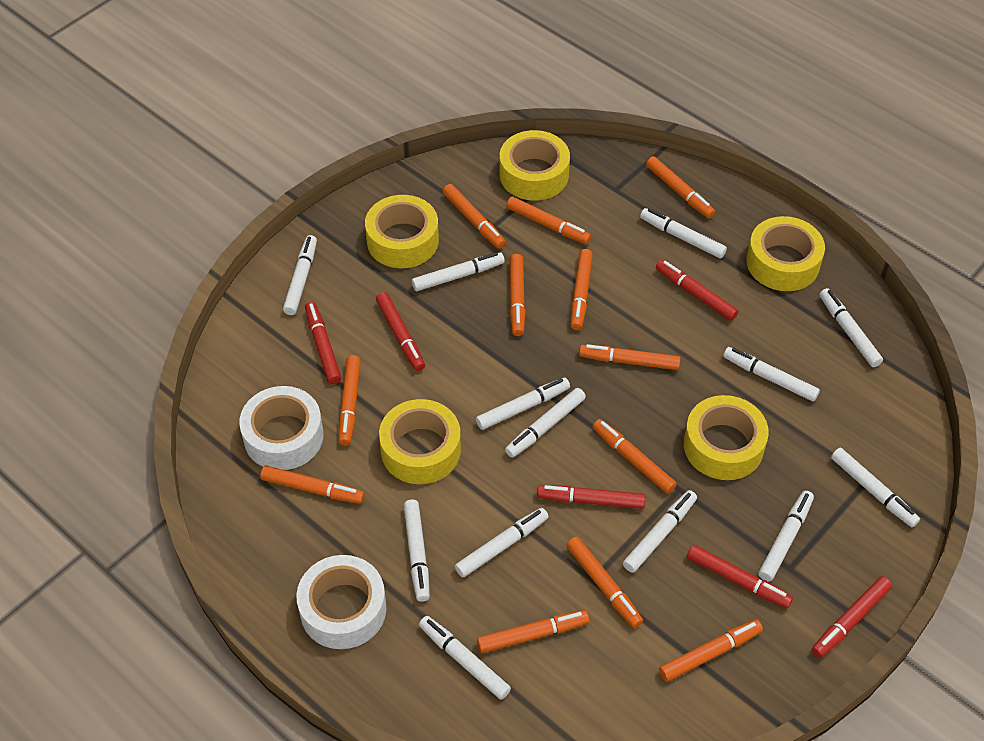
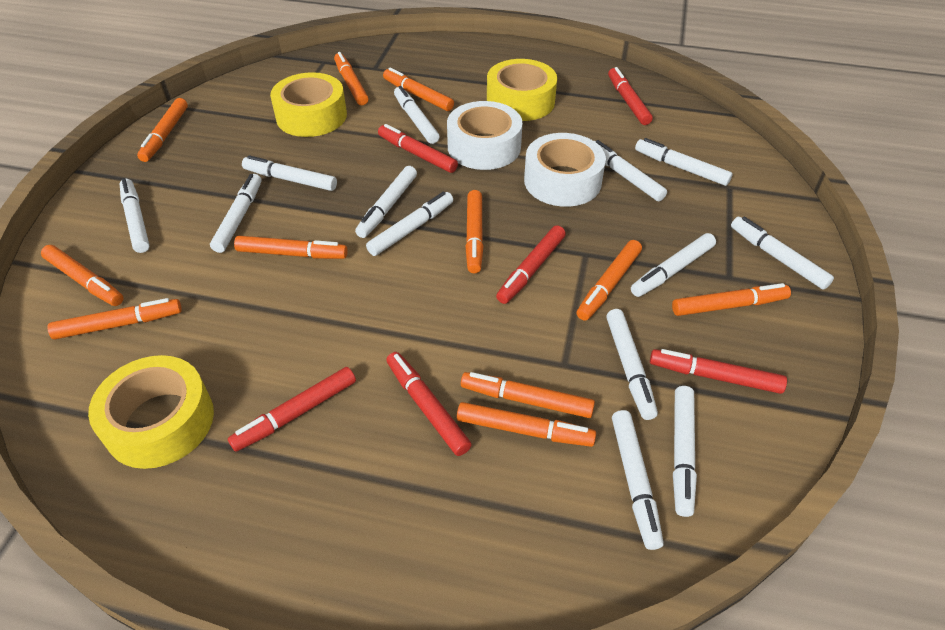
orange marker: [260,465,365,504] [339,355,361,446] [443,184,506,249] [477,610,589,653] [506,196,591,244] [510,254,526,336] [566,537,643,628] [571,249,593,330] [579,344,681,370] [593,419,677,494] [646,156,715,218] [659,619,763,682] = 12 -> [41,245,124,306] [48,298,182,339] [137,98,188,162] [234,236,348,259] [334,52,368,105] [383,68,454,111] [457,402,596,447] [461,372,595,418] [465,190,483,273] [576,240,642,321] [672,283,791,316] = 11
yellow tape: [365,195,439,268] [379,399,461,484] [499,130,570,201] [684,395,769,480] [746,216,825,291] = 5 -> [88,355,214,469] [270,72,347,137] [487,59,557,121] = 3

